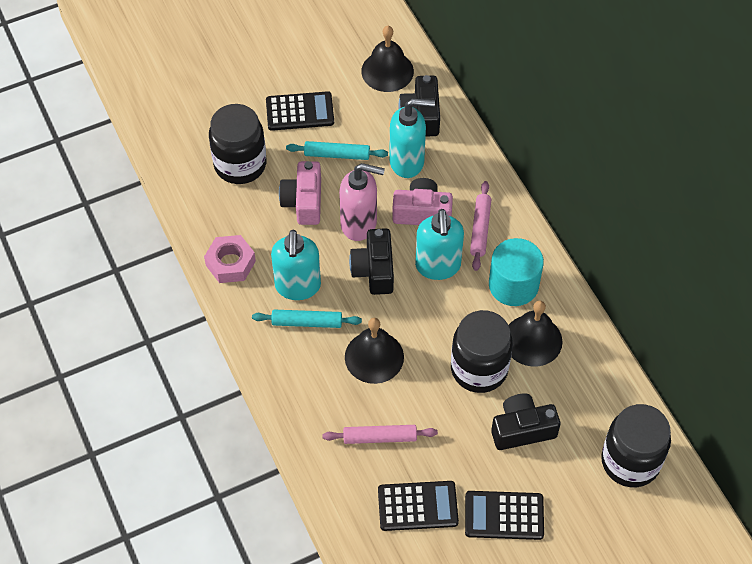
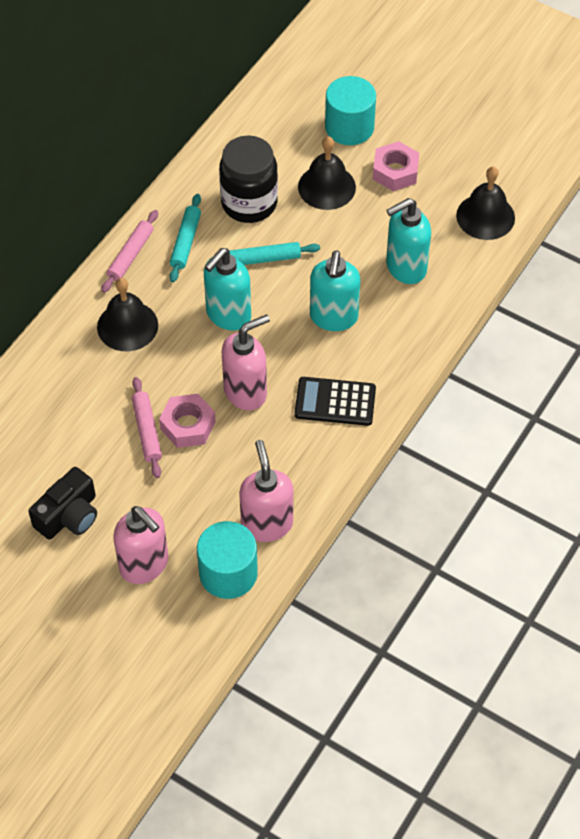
black calculator: [266,91,334,131] [378,481,459,531] [465,491,544,540] = 3 -> [294,377,376,426] = 1
black camera: [349,228,394,295] [399,75,440,136] [491,393,560,450] = 3 -> [28,467,97,540] = 1
black jar: [209,104,266,184] [451,310,513,393] [601,404,671,487] = 3 -> [219,135,278,223] = 1
pink camera: [279,161,321,225] [392,178,453,225] = 2 -> none = 0
pink nut: [204,235,256,283] = 1 -> [159,394,216,448] [373,141,419,191] = 2
pink soap dispenser: [339,163,385,241] = 1 -> [113,506,168,584] [222,314,270,411] [239,440,293,542] = 3
turquoise cylinder: [489,238,544,306] = 1 -> [197,521,258,599] [325,76,376,145] = 2

